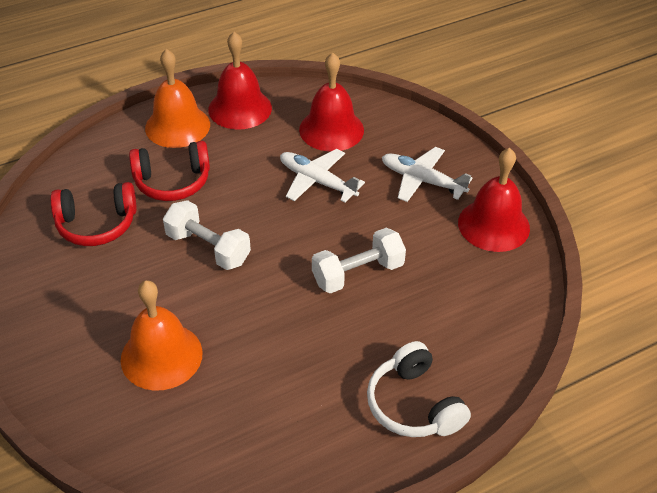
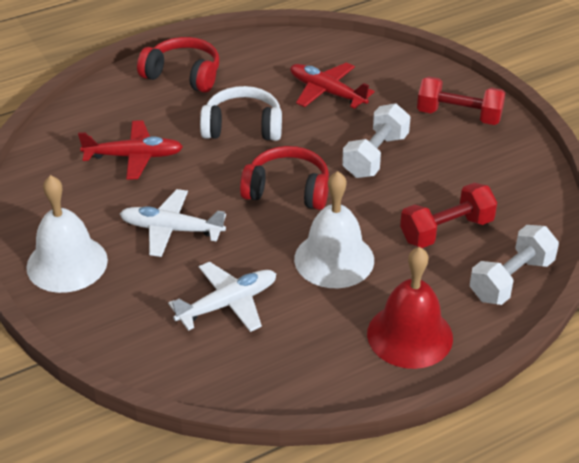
orange bell: [121,280,203,391] [145,49,210,148] = 2 -> none = 0
red bell: [208,32,272,130] [299,52,364,152] [458,148,530,252] = 3 -> [367,247,453,369] = 1
red dumbbell: none = 0 -> [400,183,497,248] [417,76,506,125] = 2
red plane: none = 0 -> [78,120,183,180] [290,62,375,109] = 2
white bell: none = 0 -> [26,175,108,293] [294,171,374,288] = 2

